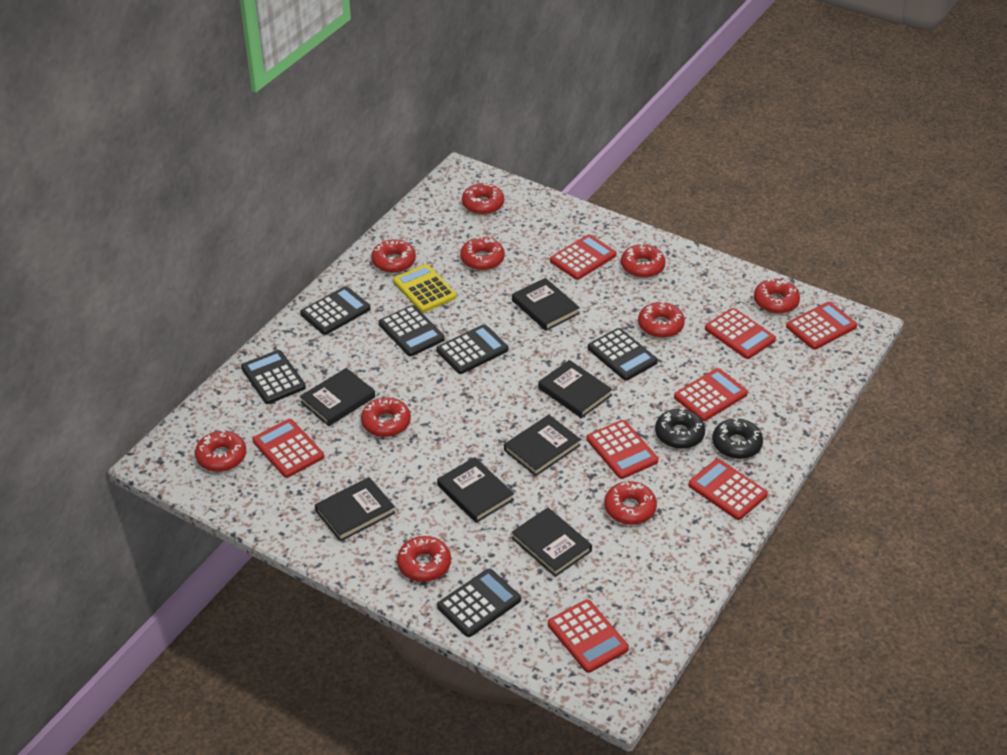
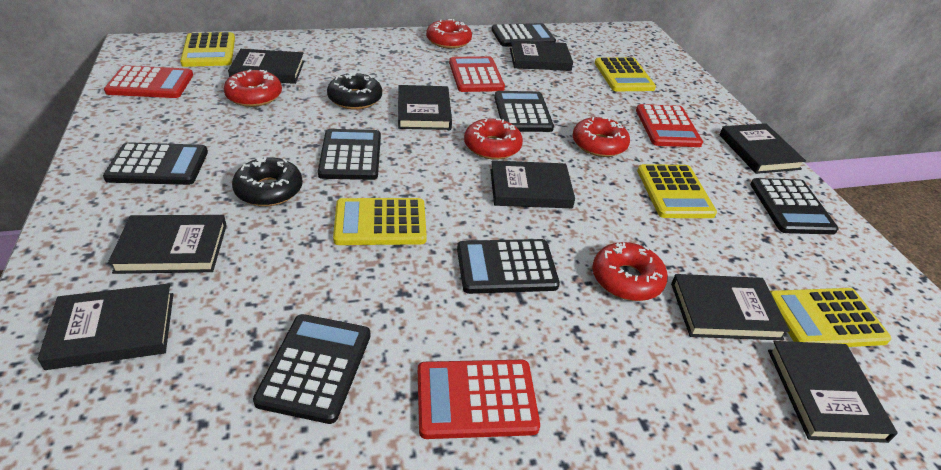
black book: [300,368,375,426] [315,477,395,542] [437,457,514,523] [504,415,581,476] [512,278,580,331] [512,507,592,577] [538,360,613,418] = 7 -> [38,283,174,370] [108,215,227,274] [228,49,304,84] [398,85,452,130] [491,160,575,208] [510,40,573,71] [671,274,790,341] [719,123,806,174] [768,341,898,443] = 9
black calculator: [241,350,306,404] [300,286,371,335] [379,305,445,356] [437,324,508,374] [437,569,521,637] [588,328,658,381] = 6 -> [103,142,208,185] [253,314,371,424] [318,129,381,180] [457,239,560,294] [491,23,556,47] [494,91,554,132] [750,178,839,234] = 7
red calculator: [253,419,324,478] [548,600,629,673] [550,234,616,280] [587,420,658,479] [674,368,748,421] [688,459,768,520] [705,308,776,359] [786,302,857,350] = 8 -> [104,65,193,98] [418,360,540,439] [449,56,505,92] [636,104,703,147] = 4
red donut: [195,430,246,472] [361,398,411,437] [371,239,416,273] [397,536,451,582] [460,236,505,270] [462,182,504,215] [604,481,657,525] [621,244,666,278] [638,301,685,338] [754,279,800,314] = 10 -> [224,69,282,107] [426,19,472,49] [464,118,523,160] [572,117,630,157] [592,242,668,301] = 5
yellow calculator: [393,264,457,312] = 1 -> [180,32,235,67] [333,198,427,245] [595,58,656,91] [637,164,717,218] [770,288,892,347] = 5

